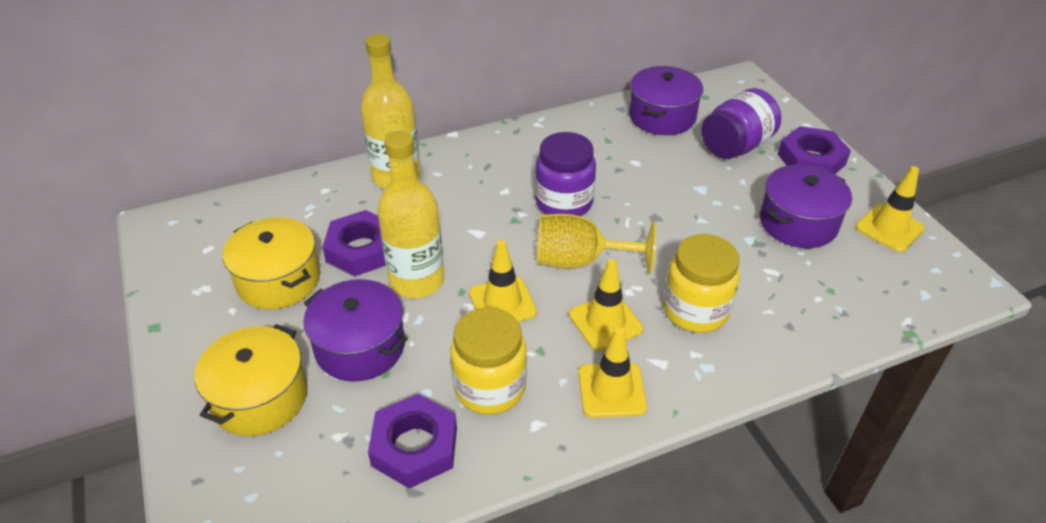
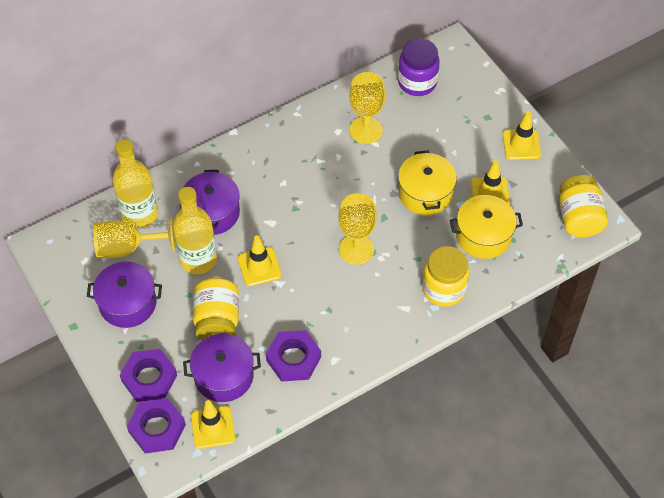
purple jar: [535,132,596,216] [701,88,781,159] = 2 -> [398,38,440,96] = 1
yellow goblet: [537,214,656,274] = 1 -> [93,217,175,258] [338,193,377,265] [349,72,386,144] = 3
yellow jar: [450,308,527,415] [664,234,740,333] = 2 -> [193,278,239,340] [422,246,469,307] [559,175,608,237] = 3

